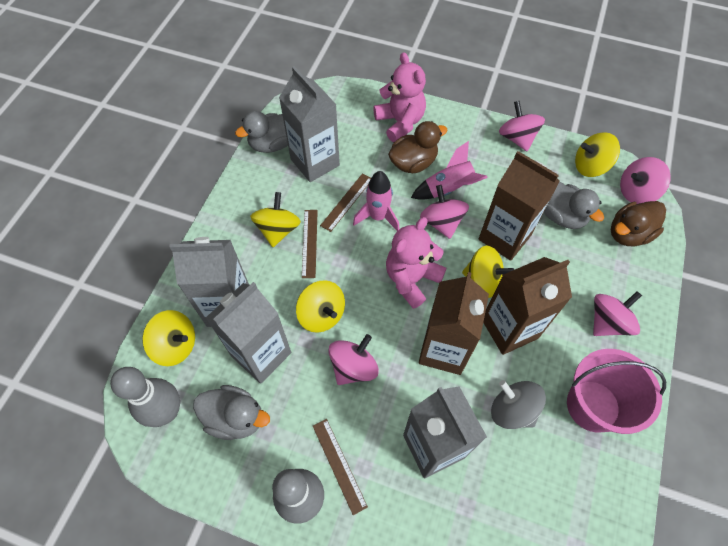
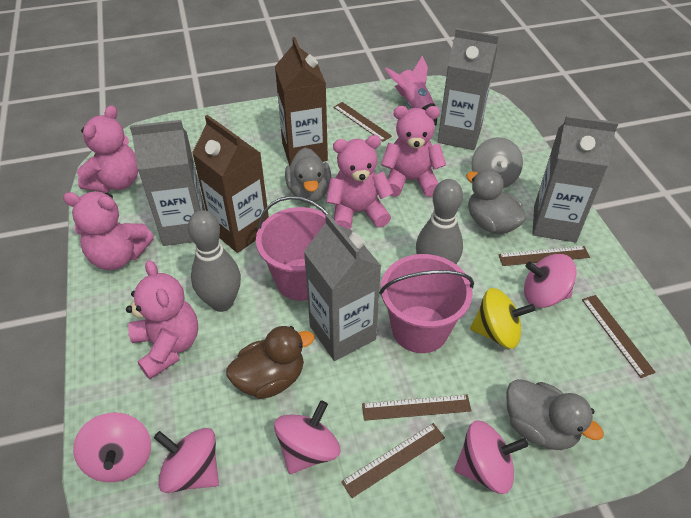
brown carton: [418,272,489,375] [479,151,560,261] [483,257,572,355] = 3 -> [192,115,269,253] [275,37,328,166] = 2
brown duck: [388,121,448,173] [611,201,666,247] = 2 -> [226,326,315,399] = 1
brown ruler: [302,210,318,278] [313,419,368,515] [320,173,371,232] = 3 -> [333,102,392,142] [341,423,445,498] [362,395,471,421] [498,246,590,266] [582,295,656,378] = 5
pink bucket: [567,349,666,434] = 1 -> [256,196,335,301] [379,254,474,353] = 2
pink rocket: [353,171,400,231] [411,141,488,200] = 2 -> [385,56,437,125] = 1
pink teddy bear: [373,52,426,142] [386,217,446,309] = 2 -> [63,192,154,270] [77,105,138,193] [126,260,198,379] [326,135,393,229] [381,106,446,197] = 5
yellow spinning top: [143,310,195,366] [250,192,301,247] [296,280,345,333] [462,245,514,298] [575,132,620,177] = 5 -> [470,288,535,349] = 1

